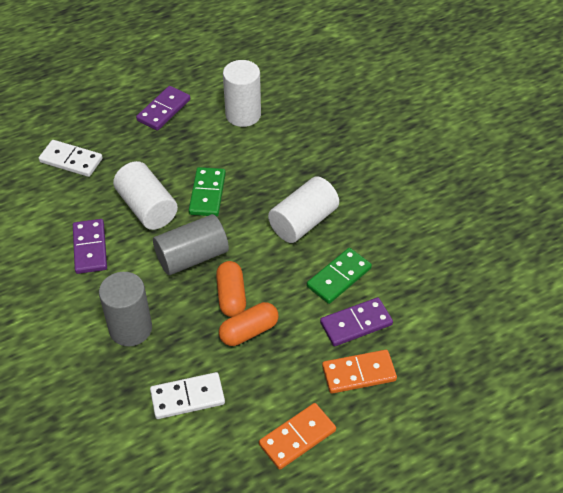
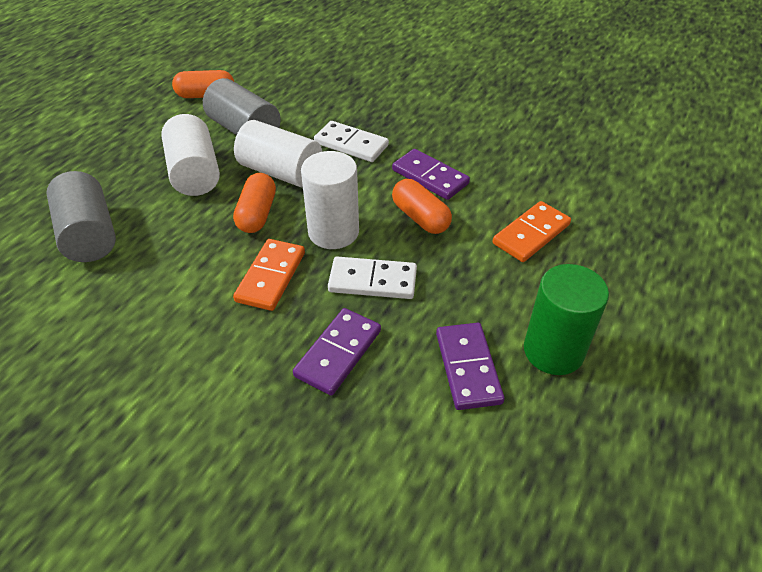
green cylinder: none = 0 -> [524,264,609,375] = 1
green domino: [189,167,226,217] [307,248,372,304] = 2 -> none = 0
orange capsule: [216,261,246,317] [219,302,279,346] = 2 -> [172,70,234,98] [233,173,276,233] [392,179,452,234] = 3

